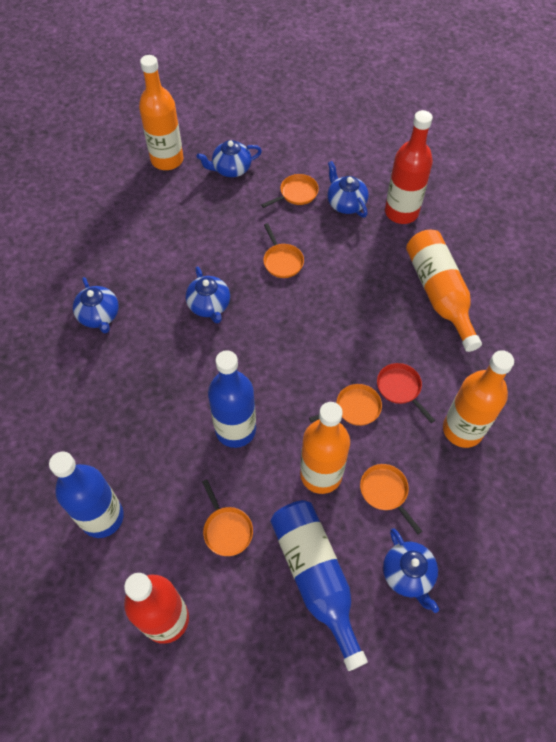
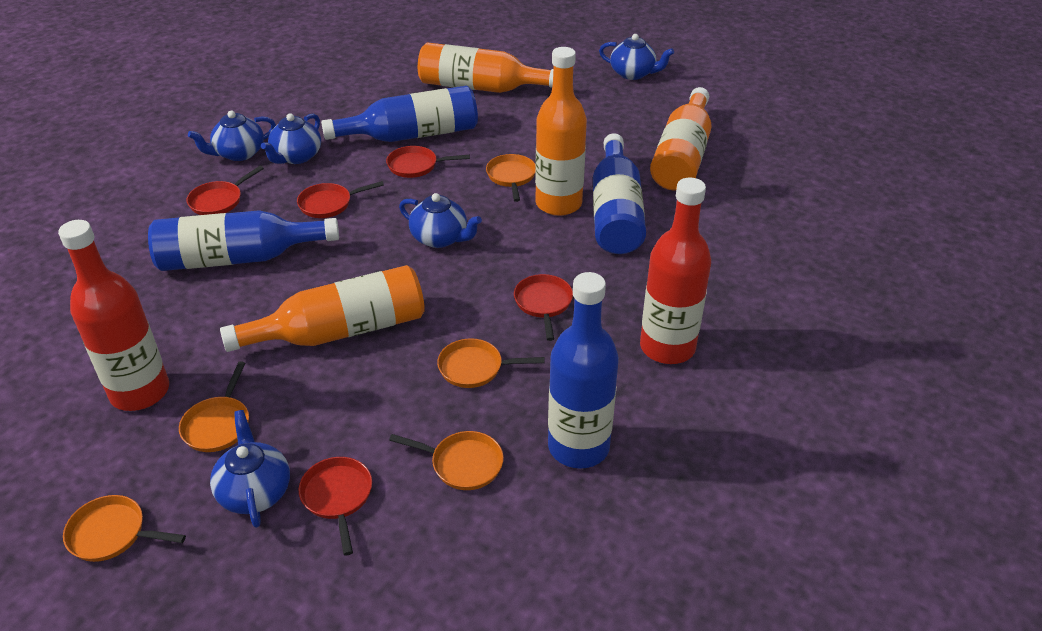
blue bottle: [49,452,124,538] [208,350,256,448] [271,500,368,671] = 3 -> [148,210,339,271] [321,86,478,142] [548,272,619,469] [593,133,646,254] = 4
red pan: [377,363,435,423] = 1 -> [187,166,264,215] [297,181,384,218] [299,457,372,555] [386,146,470,178] [514,274,573,341] = 5

